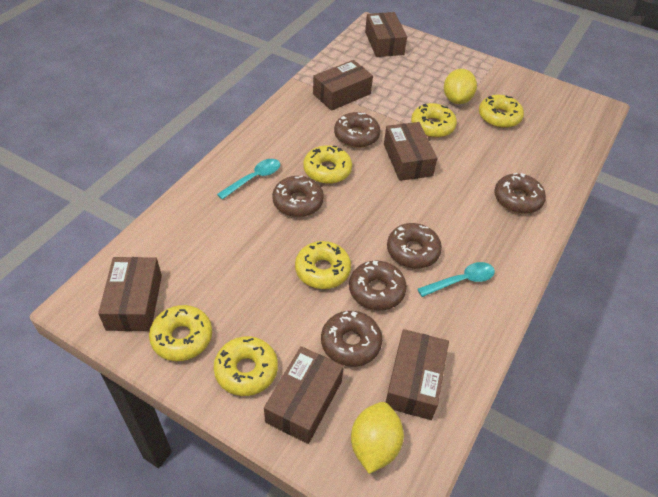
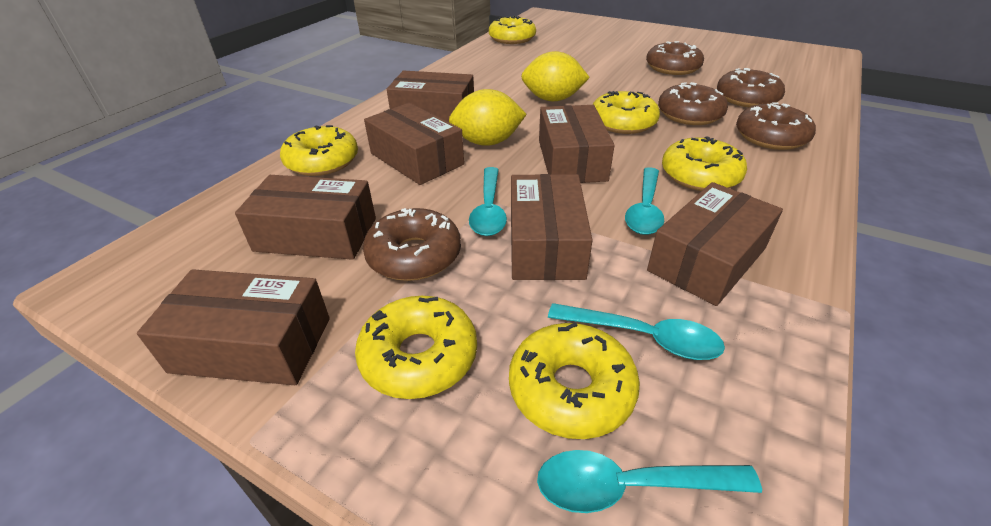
brown box: [98,257,162,331] [264,346,344,444] [313,60,373,111] [365,12,407,57] [384,122,437,181] [386,329,449,420] = 6 -> [137,269,330,385] [235,175,376,260] [364,103,464,185] [387,71,474,122] [511,174,593,280] [539,105,615,183] [647,182,783,306] = 7
brown donut: [272,176,324,217] [321,311,382,367] [334,112,381,148] [349,261,407,310] [387,223,442,269] [494,173,546,214] = 6 -> [363,208,461,281] [646,41,704,75] [658,82,728,125] [717,68,785,107] [736,102,816,150] = 5
turquoise spoon: [217,159,280,200] [418,262,495,297] = 2 -> [469,167,507,236] [537,450,762,513] [548,303,725,360] [625,167,664,235] = 4

